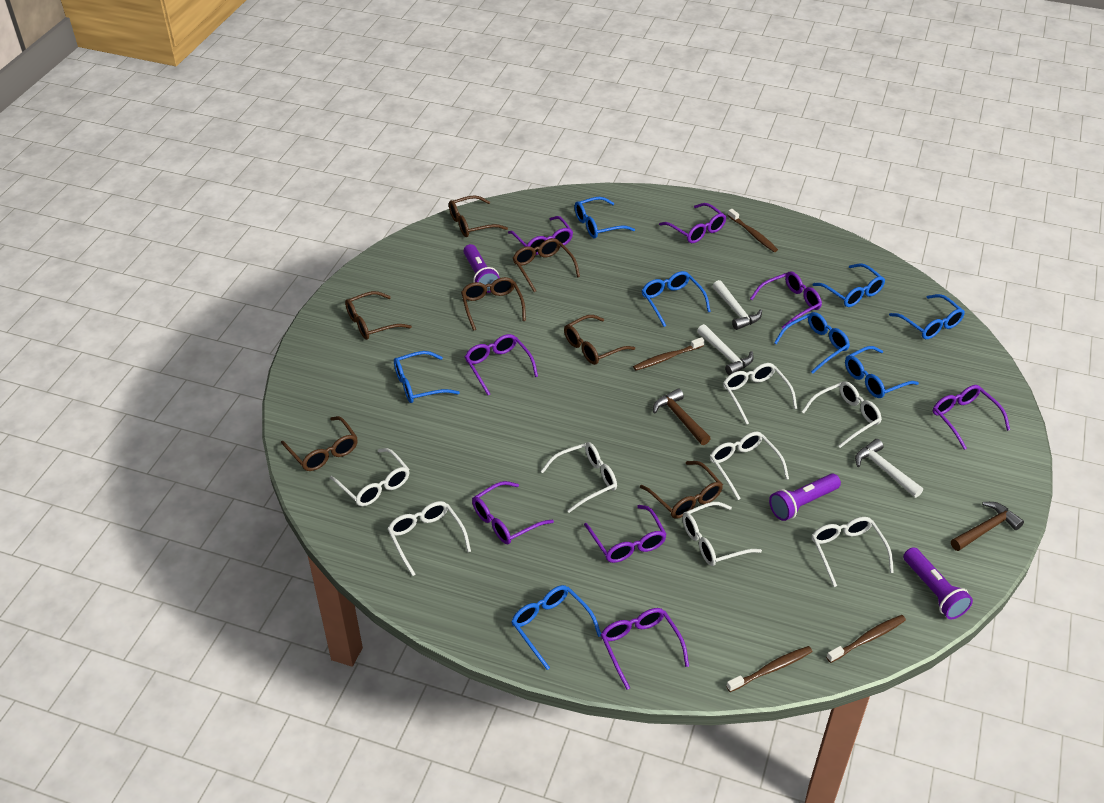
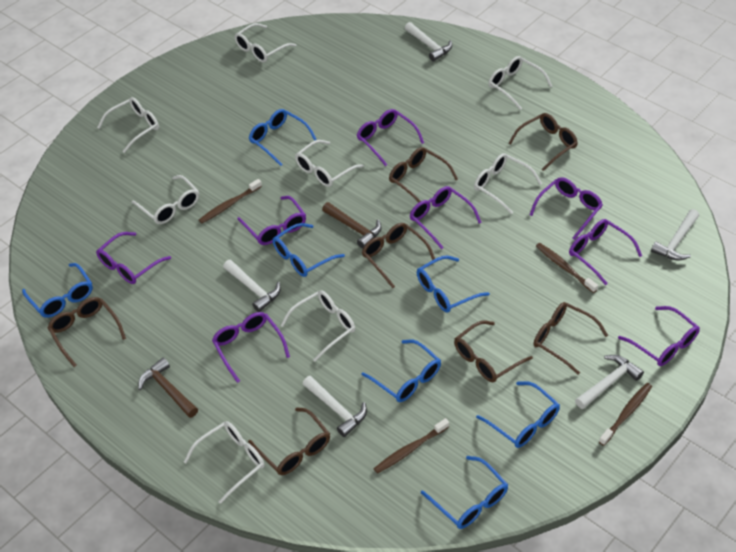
blue glasses: [394,351,460,403] [511,585,601,670] [574,197,635,238] [642,271,711,327] [774,312,850,373] [813,263,885,307] [845,346,919,398] [889,294,965,339] = 8 -> [22,263,93,318] [249,109,316,166] [273,223,345,277] [361,339,441,402] [417,256,490,313] [421,456,508,529] [476,381,560,448] = 7
purple flashlight: [463,244,500,293] [769,473,841,521] [903,547,973,619] = 3 -> none = 0
white hammer: [697,324,754,375] [713,280,762,330] [855,439,923,498] = 3 -> [223,260,281,312] [303,376,367,437] [405,22,452,62] [575,355,644,409] [651,209,699,261] = 5

